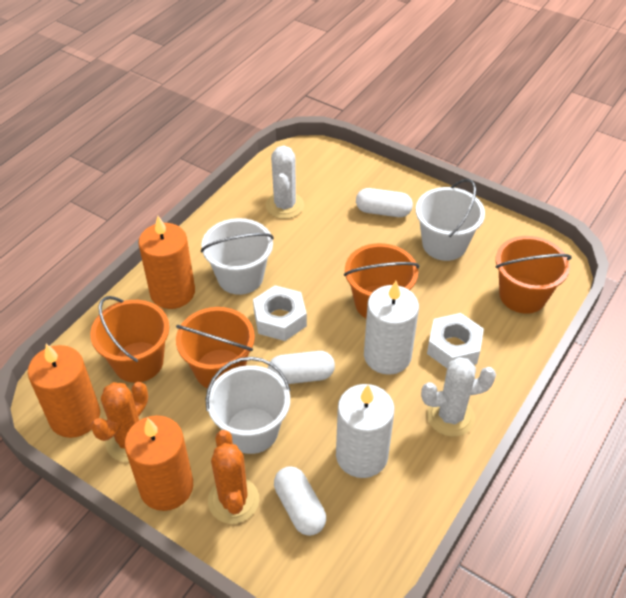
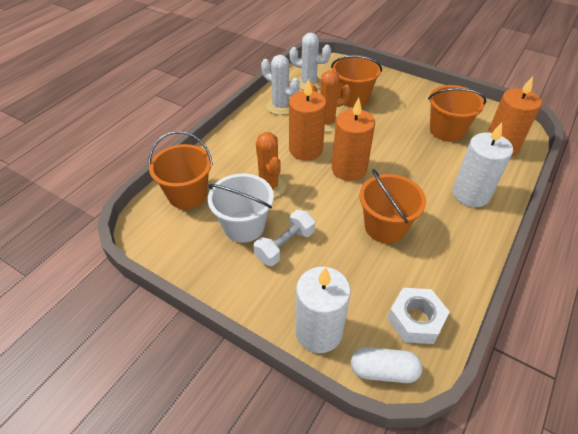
white bucket: [201,218,274,295] [205,357,290,454] [416,179,485,261] = 3 -> [208,173,274,243] = 1
white capsule: [268,351,335,384] [274,466,326,536] [356,188,413,217] = 3 -> [351,347,422,383] = 1
white dumbbell: none = 0 -> [254,210,315,266] = 1
white nut: [253,285,307,341] [427,313,484,368] = 2 -> [387,288,450,344] = 1

